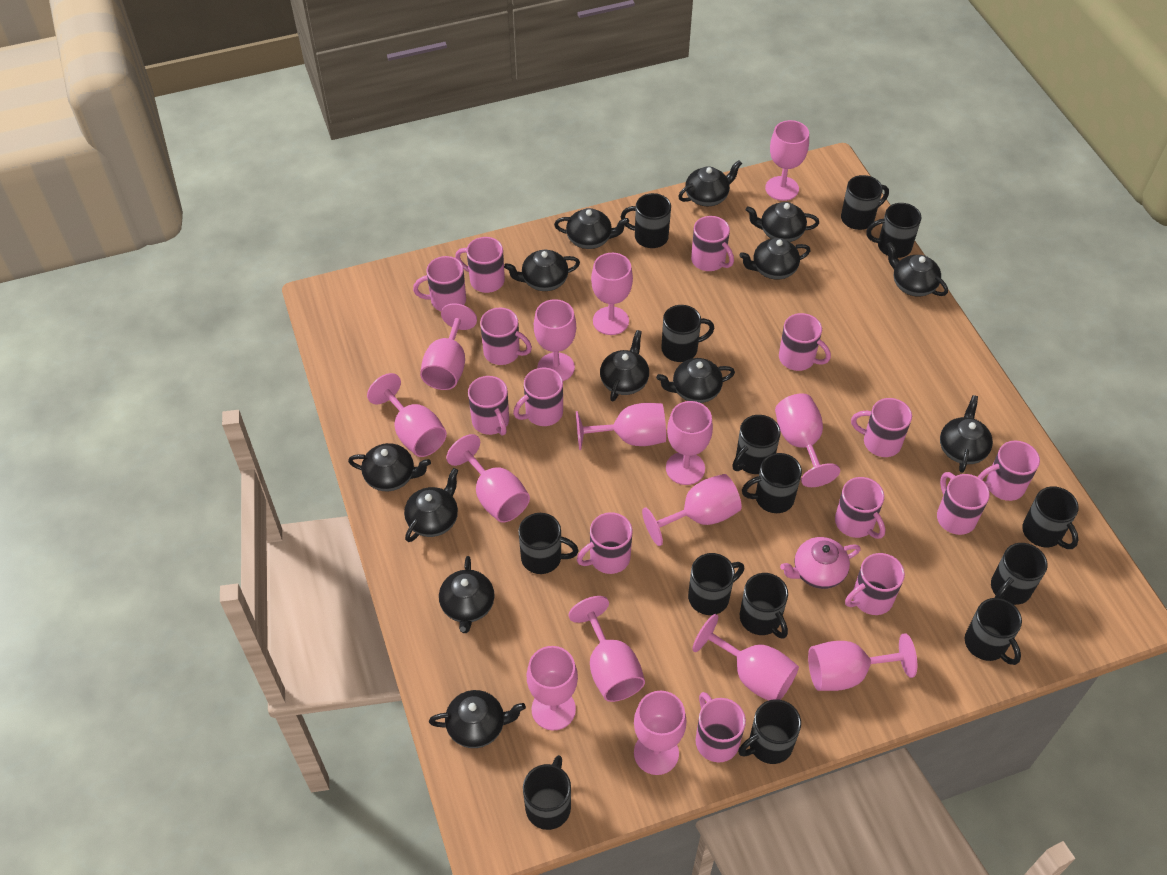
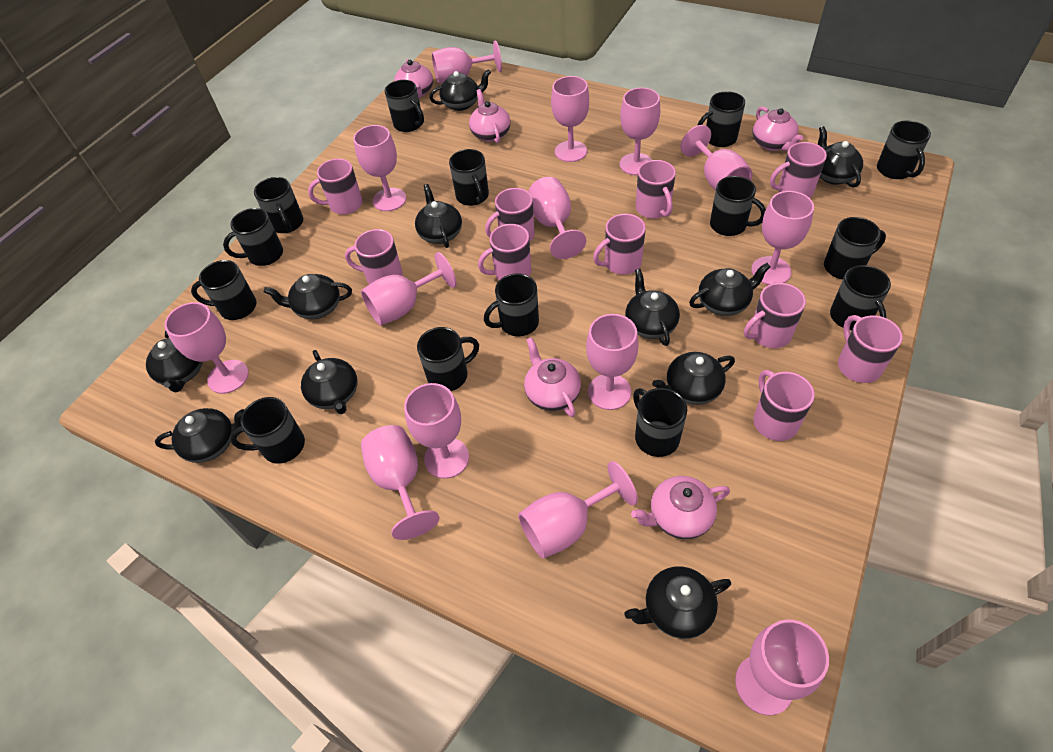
black teapot: [348,443,431,491] [404,468,458,542] [429,690,526,748] [439,556,495,633] [504,250,580,291] [554,208,629,249] [600,330,649,401] [656,358,735,403] [678,160,742,206] [739,238,811,280] [746,202,819,242] [886,242,948,297] [940,395,993,473] = 13 -> [146,331,203,393] [155,408,244,463] [264,274,352,319] [301,350,357,414] [415,184,462,248] [429,69,491,111] [625,268,680,346] [625,566,731,639] [652,352,735,405] [689,263,771,316] [818,126,863,187] = 11
pink goblet: [367,373,447,457] [420,303,477,390] [446,434,530,523] [527,646,578,731] [534,299,576,381] [569,596,645,702] [576,403,666,450] [591,253,633,335] [634,691,687,775] [642,474,742,546] [666,401,713,485] [692,614,799,701] [765,120,809,201] [775,393,840,487] [808,633,917,691] = 15 -> [165,302,249,394] [353,125,406,211] [361,252,457,326] [361,425,440,540] [404,383,469,479] [432,41,502,84] [518,461,638,559] [528,177,586,259] [551,76,589,162] [586,314,639,410] [620,88,660,175] [680,125,752,190] [735,620,829,715] [751,191,814,285] = 14
pink mug: [413,256,466,311] [455,237,505,293] [468,376,509,436] [480,308,532,365] [513,368,563,426] [577,512,632,574] [691,216,734,271] [695,692,746,762] [779,313,831,371] [835,477,885,539] [845,553,905,615] [851,398,912,457] [937,472,990,535] [978,441,1040,501] = 14 -> [308,158,363,215] [345,229,403,284] [478,224,531,280] [485,188,535,242] [593,214,646,275] [636,160,676,219] [744,283,806,348] [753,370,815,441] [770,142,827,198] [838,315,903,383] = 10
pink teapot: [780,537,861,589] = 1 -> [394,59,433,98] [469,89,511,143] [524,337,581,417] [631,476,730,539] [753,107,804,151] = 5

